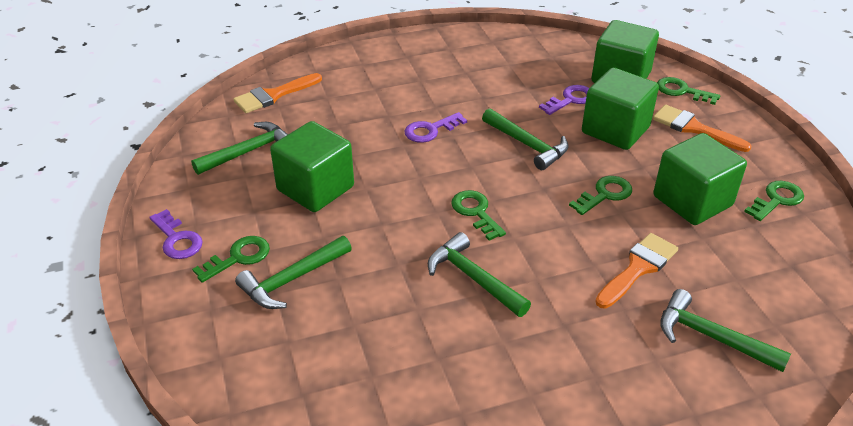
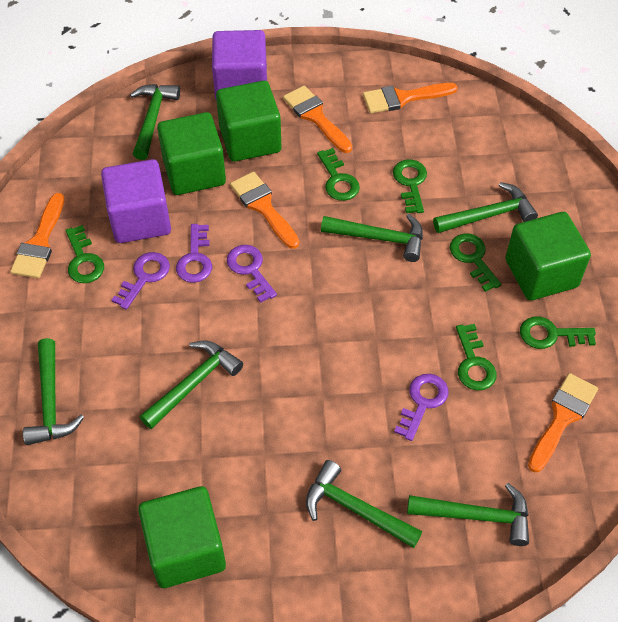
green hammer: [191,122,288,175] [235,236,352,309] [428,232,531,317] [482,108,568,170] [660,289,791,372] = 5 -> [23,338,84,445] [130,84,180,160] [140,341,243,429] [306,460,422,548] [321,214,423,262] [407,483,529,546] [433,182,538,233] = 7
green key: [192,236,270,283] [451,190,506,241] [569,176,632,215] [657,77,720,105] [744,181,804,221] = 5 -> [65,225,104,283] [317,148,360,201] [393,159,427,213] [450,234,501,292] [456,324,497,391] [520,316,596,349] = 6
orange brush: [233,73,322,113] [595,233,678,308] [653,105,752,152] = 3 -> [10,193,65,278] [230,172,299,249] [283,85,352,153] [363,83,458,113] [528,373,598,473] = 5
purple cube: none = 0 -> [101,159,171,243] [212,30,267,99] = 2
purple key: [149,209,203,259] [405,112,467,143] [539,85,589,115] = 3 -> [112,252,170,310] [176,224,212,283] [227,245,277,303] [394,374,448,441] = 4

